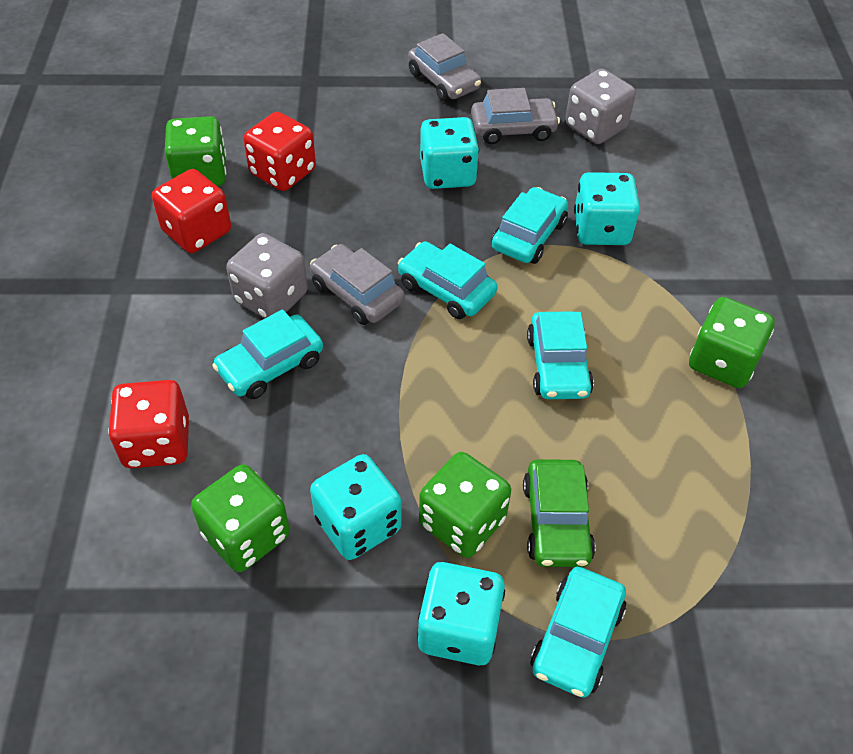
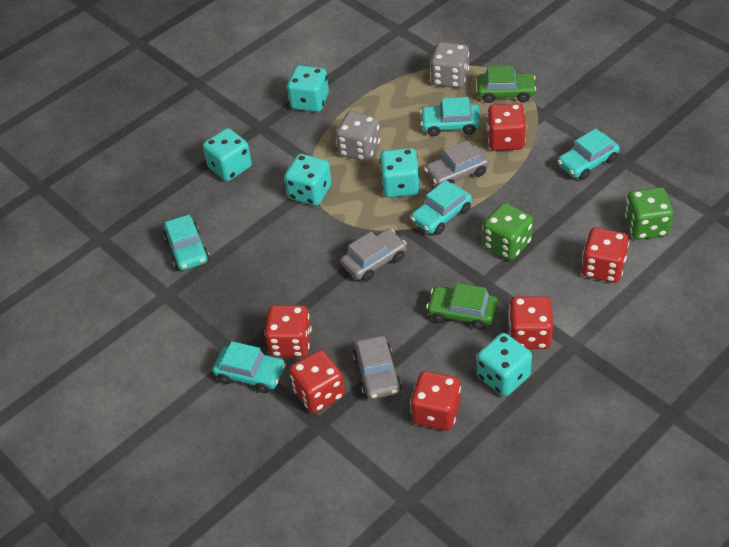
green car: [523,459,596,567] = 1 -> [426,283,498,330] [477,66,536,103] = 2
green dice: [165,116,226,186] [191,464,290,572] [419,452,511,558] [689,297,775,388] = 4 -> [483,203,533,260] [625,187,673,240] = 2
red dice: [108,380,189,468] [152,169,231,253] [244,112,316,191] = 3 -> [264,305,312,357] [289,350,345,413] [411,371,461,431] [487,103,526,151] [509,296,553,349] [582,227,629,283] = 6
turquoise dice: [310,454,402,560] [417,562,505,665] [420,117,479,189] [574,172,640,245] = 4 -> [203,128,252,181] [284,154,332,206] [287,65,329,112] [379,148,420,198] [477,333,532,396] = 5

